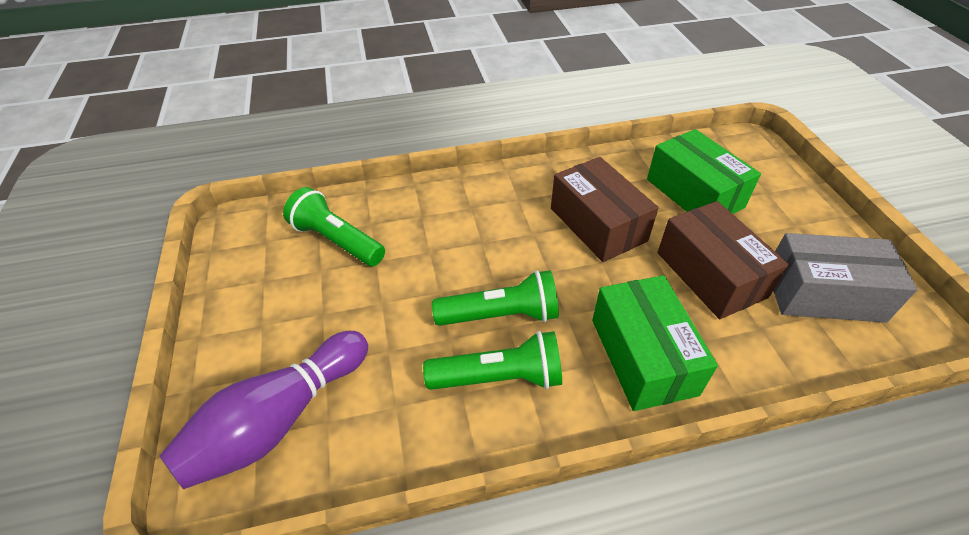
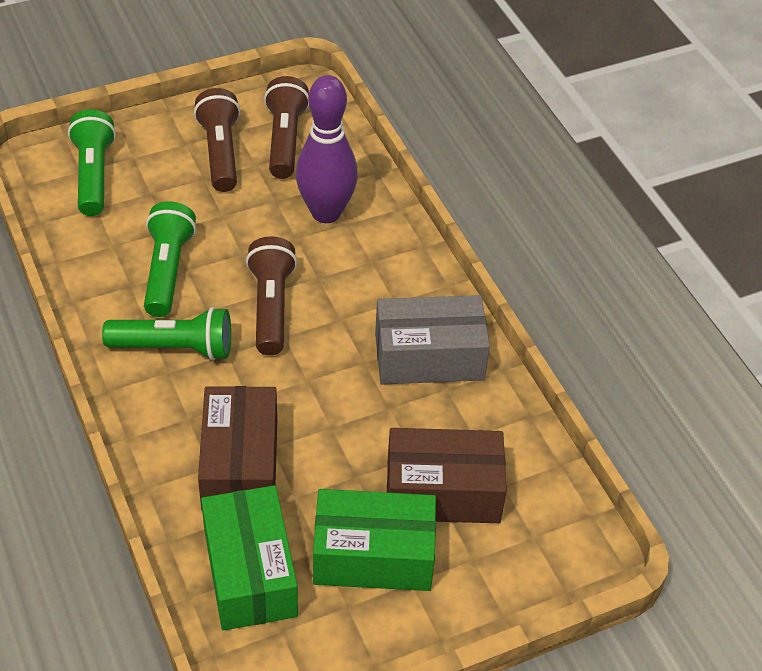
brown flashlight: none = 0 -> [194,88,240,192] [246,236,297,355] [264,76,309,179] = 3

